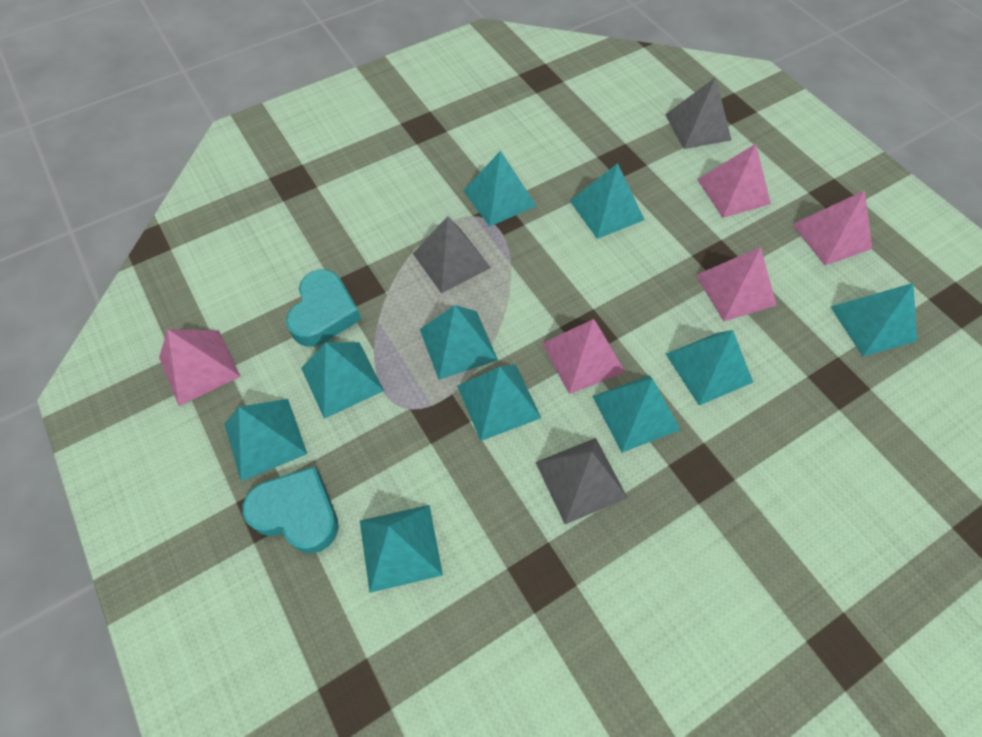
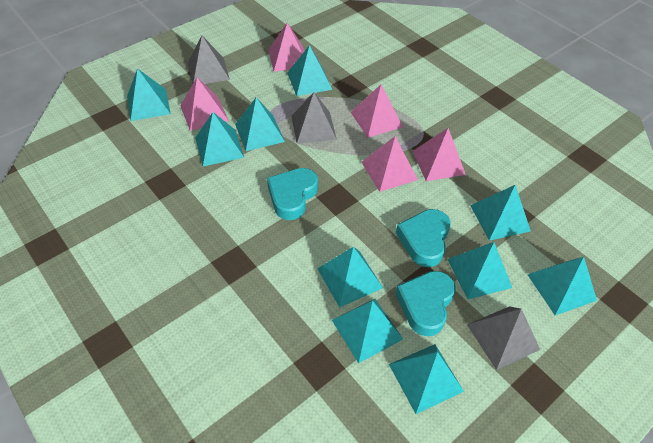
turquoise heart: [243,466,339,554] [286,269,361,347] = 2 -> [267,168,318,220] [395,271,455,336] [396,209,451,267] = 3

